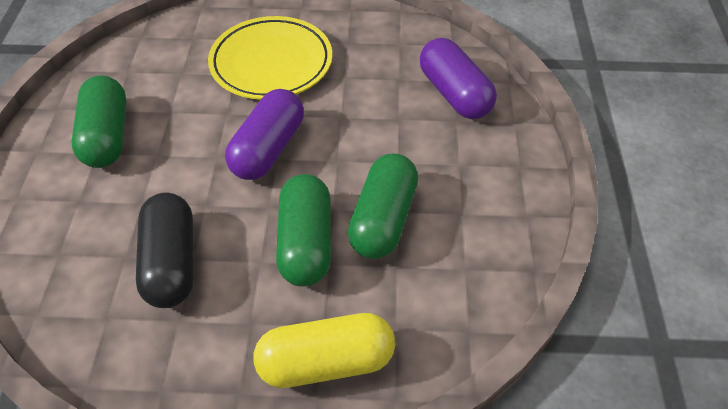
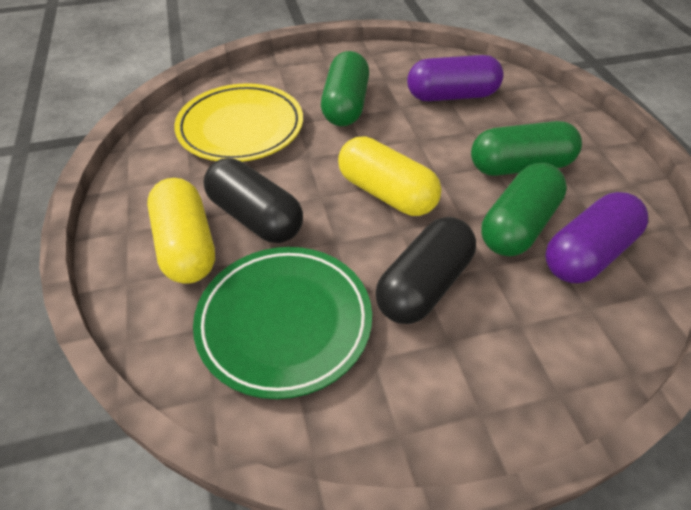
black capsule: [136,193,194,308] = 1 -> [203,158,303,243] [375,217,476,324] = 2
green plate: none = 0 -> [193,247,372,399] = 1
yellow capsule: [254,313,395,388] = 1 -> [147,178,215,284] [338,136,442,216] = 2

